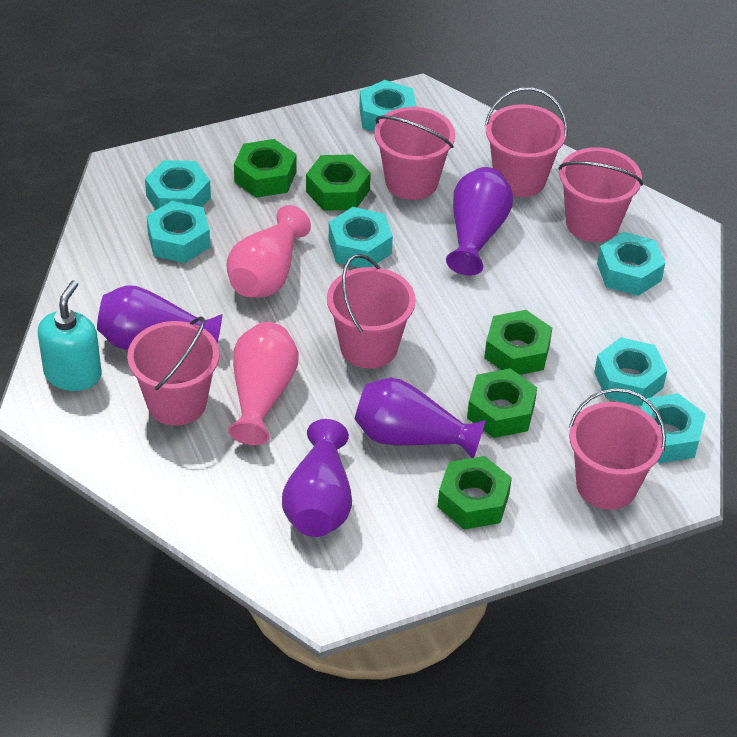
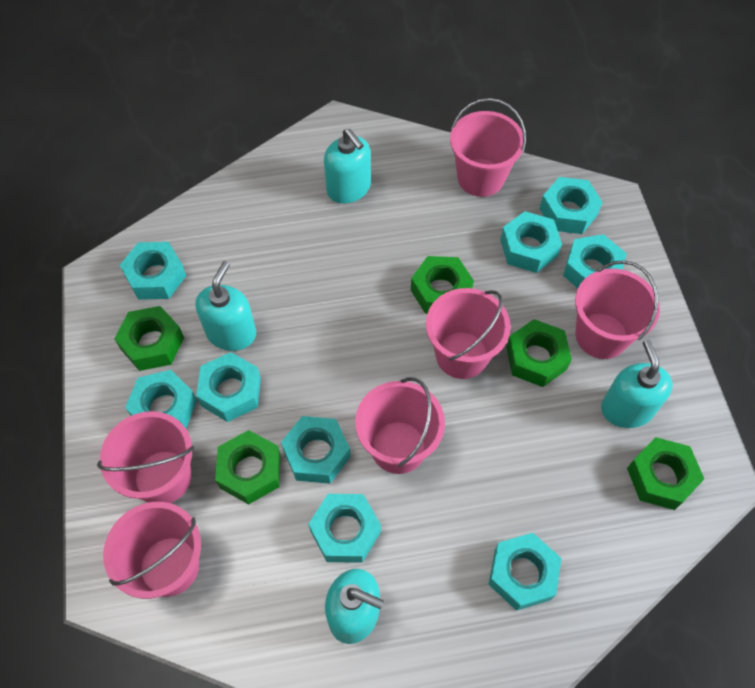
pink vase: [227,205,311,298] [228,322,299,445] = 2 -> none = 0
purple vase: [97,285,223,350] [282,419,352,537] [355,378,486,458] [446,167,513,276] = 4 -> none = 0
turquoise nut: [145,160,211,210] [147,201,210,263] [329,207,393,268] [359,80,416,132] [594,337,667,406] [597,232,665,296] [641,393,706,463] = 7 -> [120,242,186,300] [125,370,197,428] [196,352,261,422] [281,416,351,484] [309,494,381,563] [488,533,562,611] [500,211,562,273] [539,177,603,234] [563,234,627,288] = 9
turquoise soap dispenser: [38,280,102,391] = 1 -> [196,261,256,351] [324,129,371,203] [325,569,384,644] [601,340,673,428] = 4

